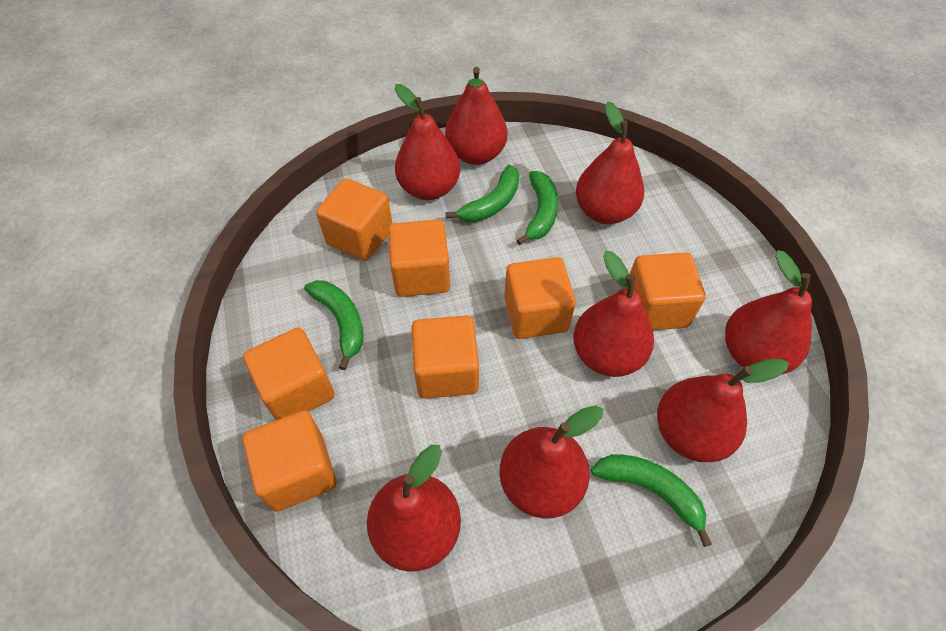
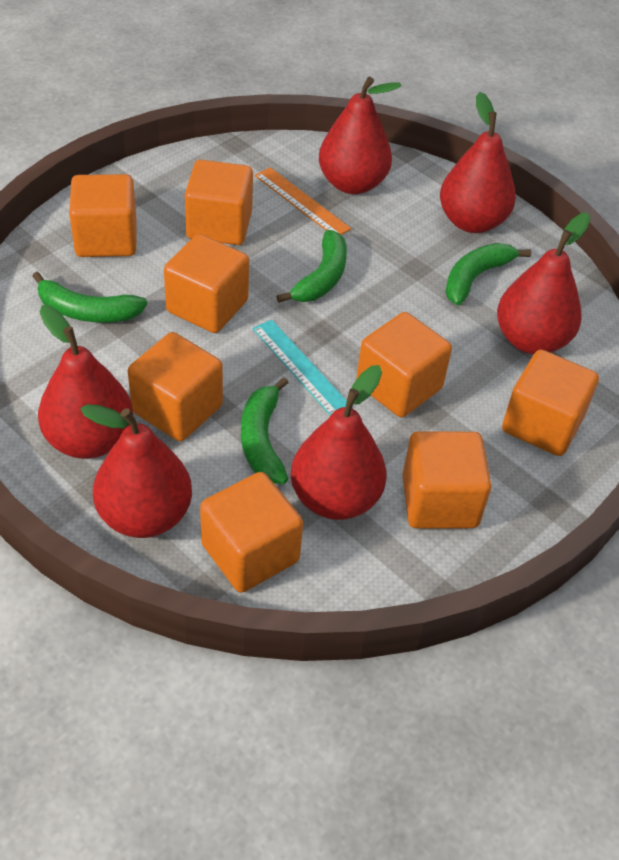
orange cube: [242,411,337,512] [243,328,335,420] [316,178,393,261] [388,219,450,297] [411,315,479,399] [504,257,576,339] [625,253,706,330] = 7 -> [69,174,136,257] [128,332,223,441] [164,234,249,333] [185,160,253,245] [200,472,303,593] [356,312,452,417] [402,432,492,529] [502,349,599,456] = 8
orange ruler: none = 0 -> [255,167,351,235] = 1
red pear: [367,445,461,572] [395,84,460,200] [445,67,507,165] [499,406,603,518] [573,251,654,377] [576,102,644,224] [657,359,789,462] [725,250,812,374] = 8 -> [38,305,133,459] [81,404,192,538] [291,365,386,520] [319,77,402,194] [440,92,516,233] [497,213,590,355] = 6
turquoise ruler: none = 0 -> [252,320,347,416] = 1

